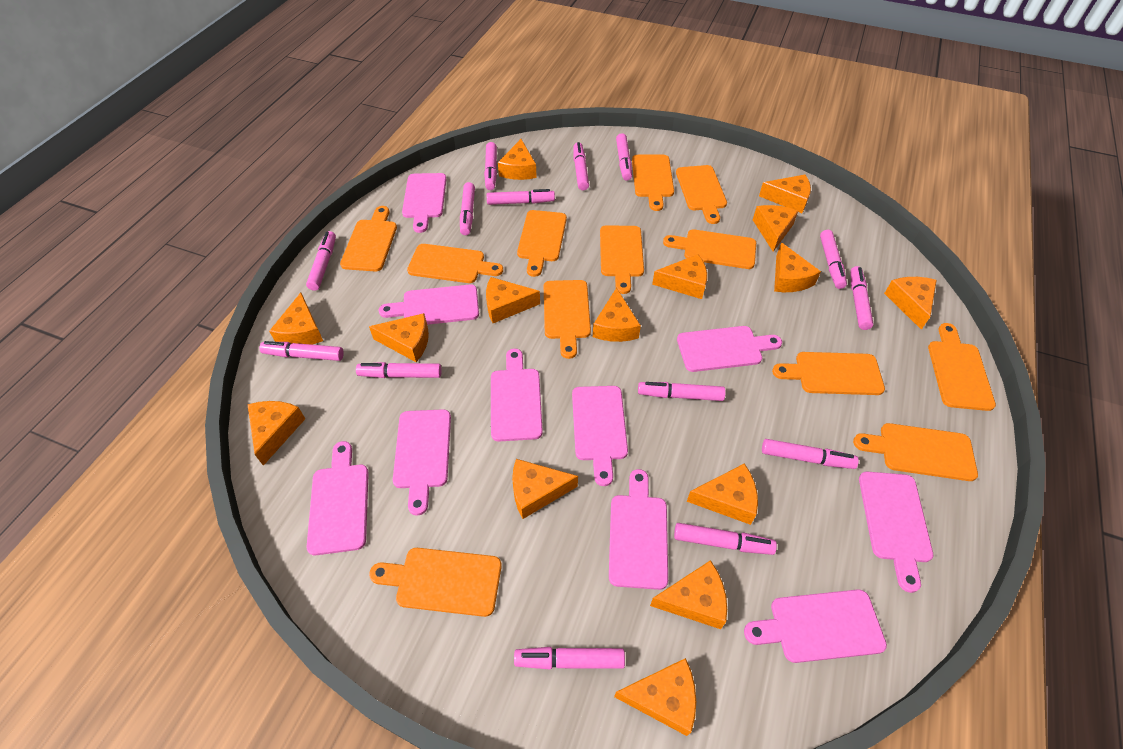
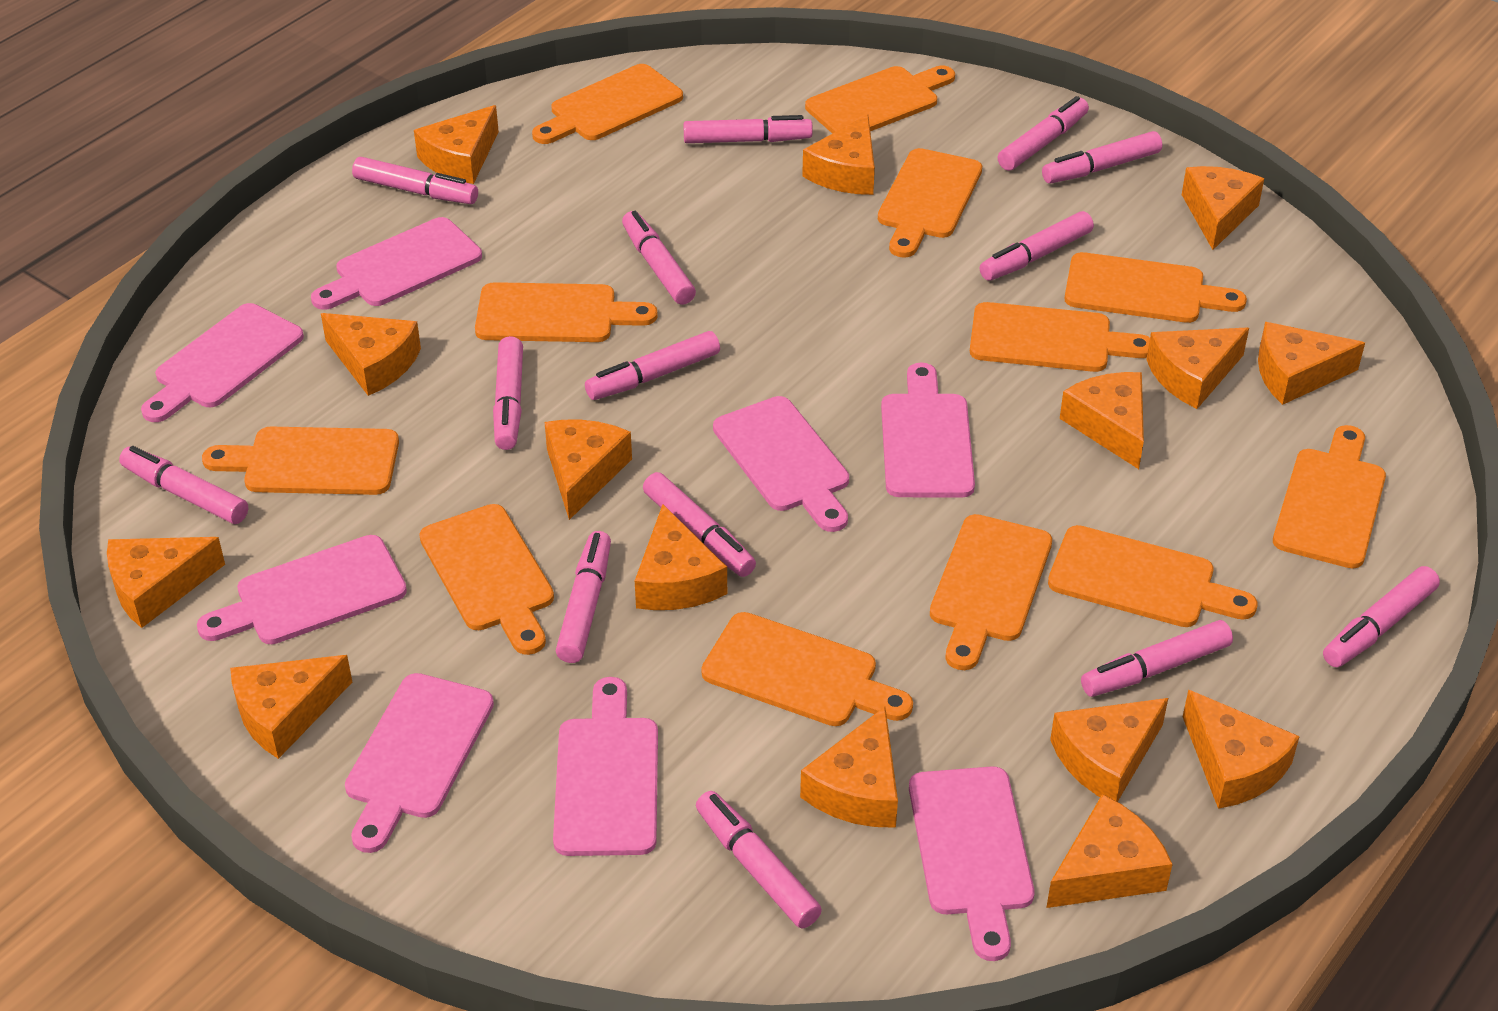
pink cutting board: [307,441,369,555] [379,284,479,325] [393,409,451,516] [402,173,446,233] [491,349,543,441] [572,386,628,486] [609,469,668,590] [677,326,782,372] [744,589,887,663] [859,472,933,593] = 10 -> [141,303,304,422] [197,535,407,644] [311,217,482,310] [345,673,494,853] [553,677,658,856] [713,396,849,532] [881,363,975,497] [909,766,1034,961] = 8

